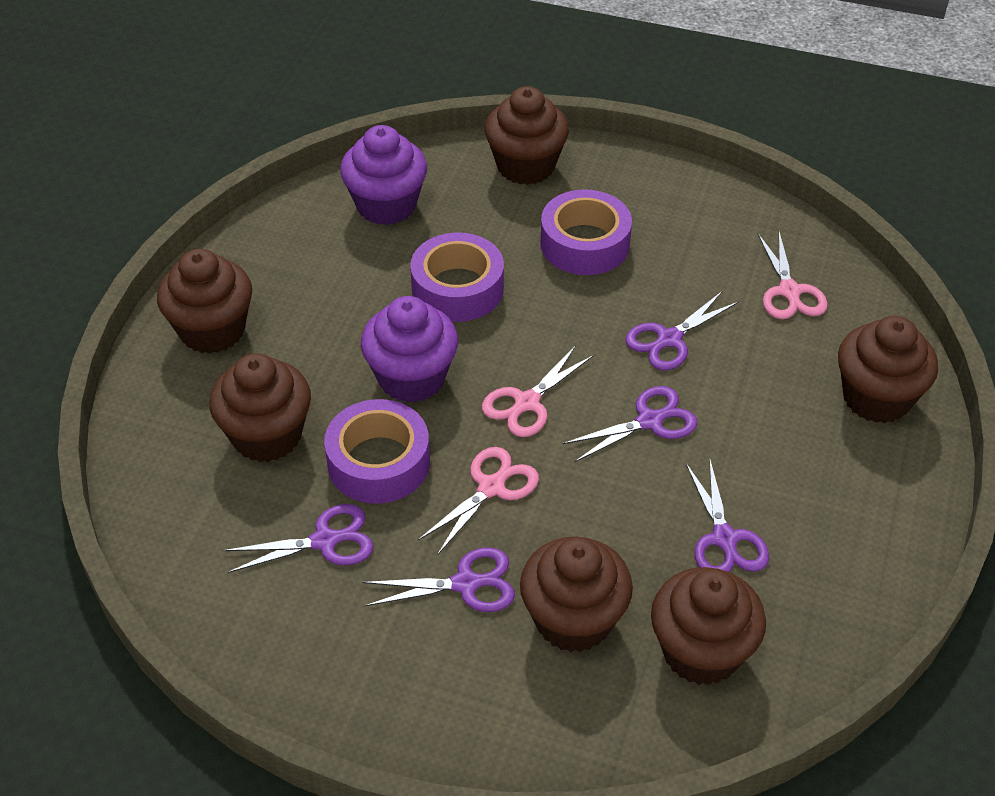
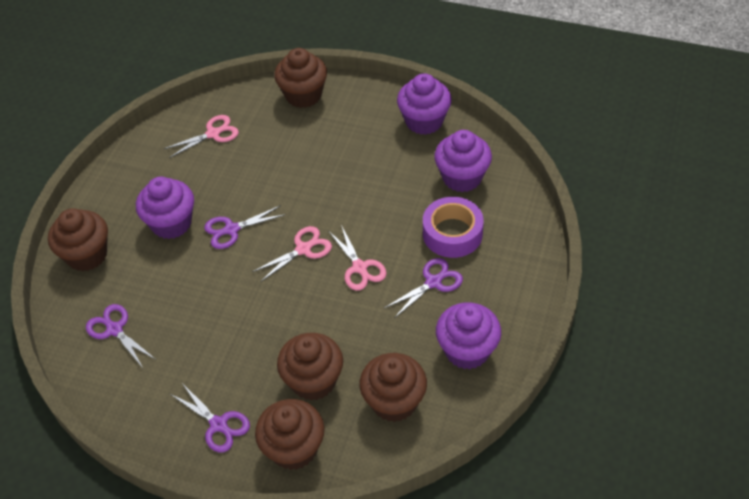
brown cupcake: [157,249,252,354] [209,353,311,462] [485,86,569,185] [520,537,633,652] [651,567,766,685] [838,316,938,423] = 6 -> [48,208,108,271] [255,399,325,470] [274,48,327,108] [277,333,343,401] [359,353,427,422] = 5
purple cupcake: [340,125,427,225] [361,296,458,403] = 2 -> [136,177,194,239] [397,73,452,135] [434,130,492,192] [436,302,501,369] = 4
purple scissors: [223,504,374,573] [363,547,515,612] [563,386,698,463] [625,291,739,370] [686,458,769,572] = 5 -> [86,304,156,368] [170,383,250,453] [204,205,286,249] [384,258,463,318] = 4
purple tape: [324,399,430,504] [410,233,504,322] [540,189,632,275] = 3 -> [423,197,484,258] = 1

